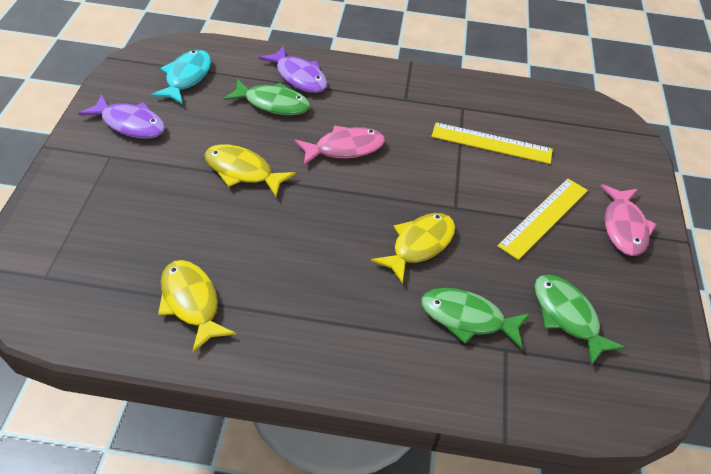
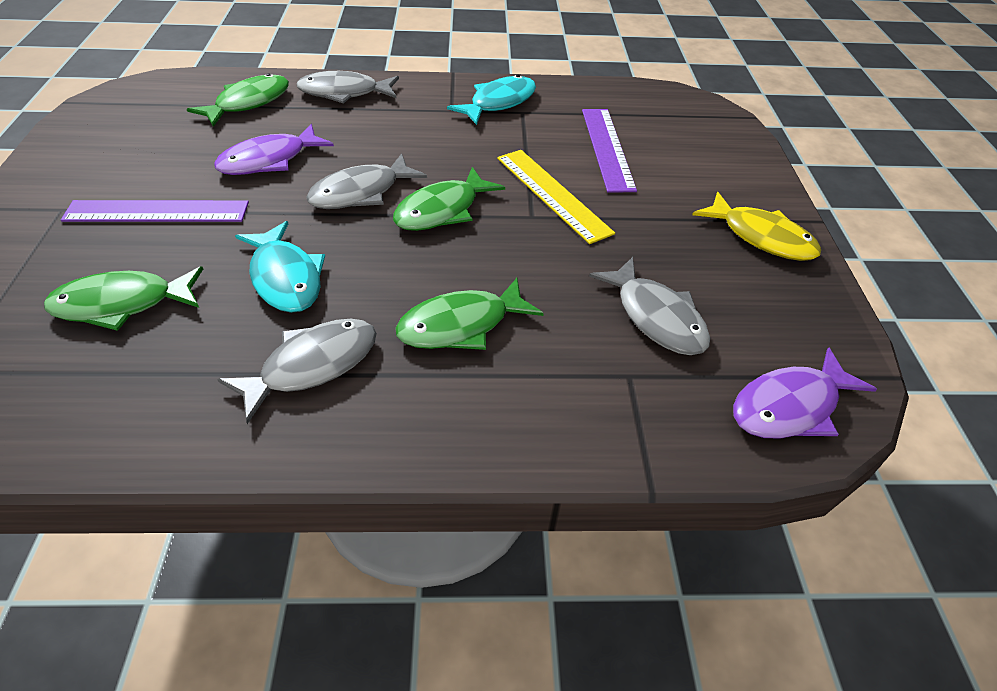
green fish: [223,79,310,115] [421,288,530,349] [534,275,626,366] = 3 -> [44,266,203,331] [187,73,289,127] [393,167,505,231] [395,278,544,350] = 4
grey fish: none = 0 -> [217,319,377,424] [296,71,399,104] [306,153,427,209] [589,257,710,355] = 4
pink fish: [294,126,385,165] [601,184,657,256] = 2 -> none = 0
purple ruler: none = 0 -> [61,200,249,222] [582,109,637,193] = 2
turquoise fish: [151,50,211,104] = 1 -> [235,221,325,313] [447,75,536,125] = 2
yellow fish: [158,260,236,352] [204,144,296,197] [371,213,455,284] = 3 -> [692,192,821,261] = 1
yellow ruler: [431,122,553,164] [497,178,588,260] = 2 -> [497,150,615,244] = 1

